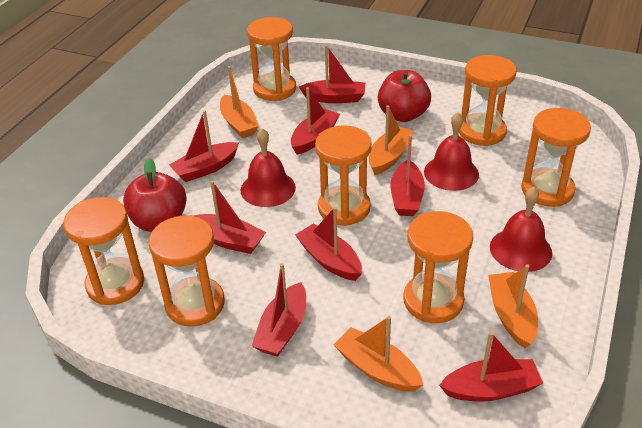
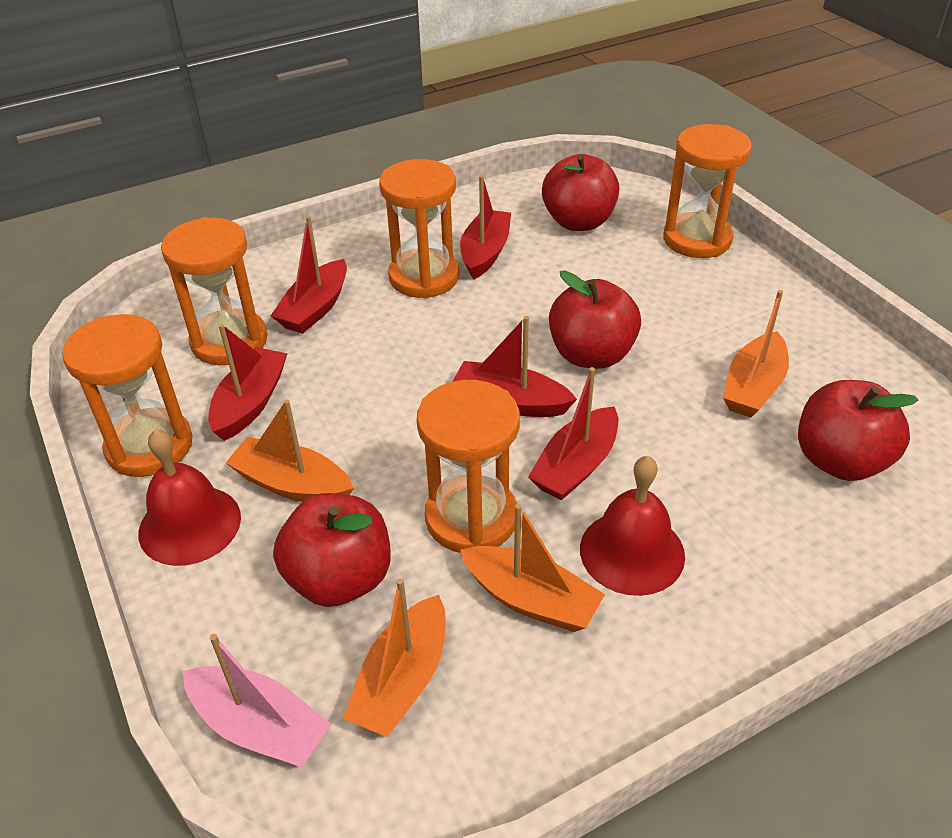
orange hourglass: [63,197,144,305] [149,215,225,327] [247,17,296,101] [315,125,372,226] [403,211,473,323] [459,55,517,146] [521,108,591,207] = 7 -> [62,314,193,477] [161,217,267,365] [379,159,459,299] [417,380,520,553] [663,124,752,258] = 5
pink boat: none = 0 -> [183,634,332,767] = 1
red apple: [123,158,187,232] [378,70,431,122] = 2 -> [273,493,390,607] [542,154,619,231] [549,270,641,369] [798,380,918,481] = 4
red bell: [241,128,296,207] [424,112,479,191] [490,187,552,272] = 3 -> [138,429,241,566] [580,456,685,596] = 2
red boat: [169,110,239,182] [194,181,266,254] [252,263,306,357] [291,87,340,155] [295,207,362,281] [299,45,365,103] [390,135,425,216] [439,332,543,402] = 8 -> [208,324,288,441] [271,216,347,334] [452,316,577,417] [460,175,511,280] [528,367,618,500] = 5

